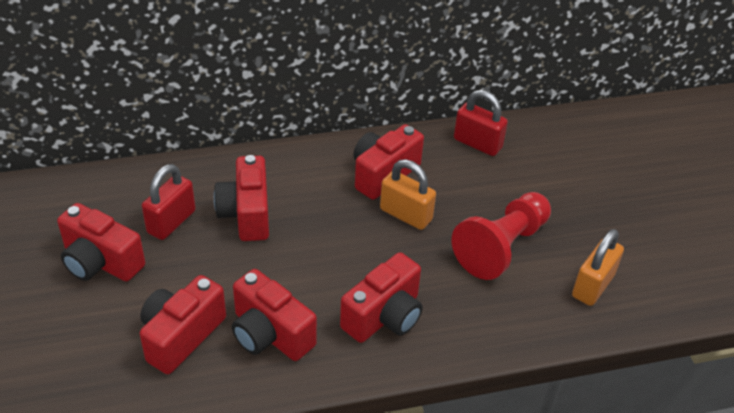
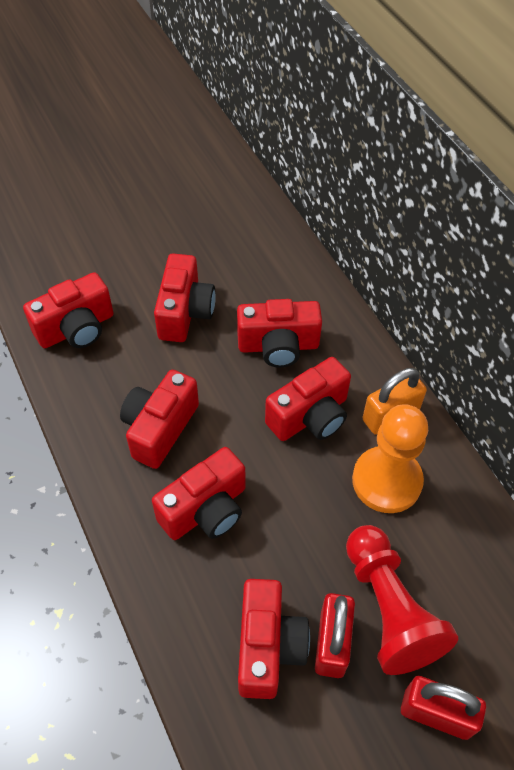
orange padlock: [380,159,436,230] [572,229,624,306] = 2 -> [362,368,427,435] = 1
orange pawn: none = 0 -> [352,404,428,513] = 1
red camera: [57,203,145,281] [140,275,226,374] [214,155,269,241] [232,269,317,361] [340,252,423,343] [353,124,424,200] = 6 -> [23,272,114,348] [120,370,199,469] [152,447,245,540] [154,253,216,342] [237,299,322,367] [238,579,310,699] [265,357,351,441] = 7

